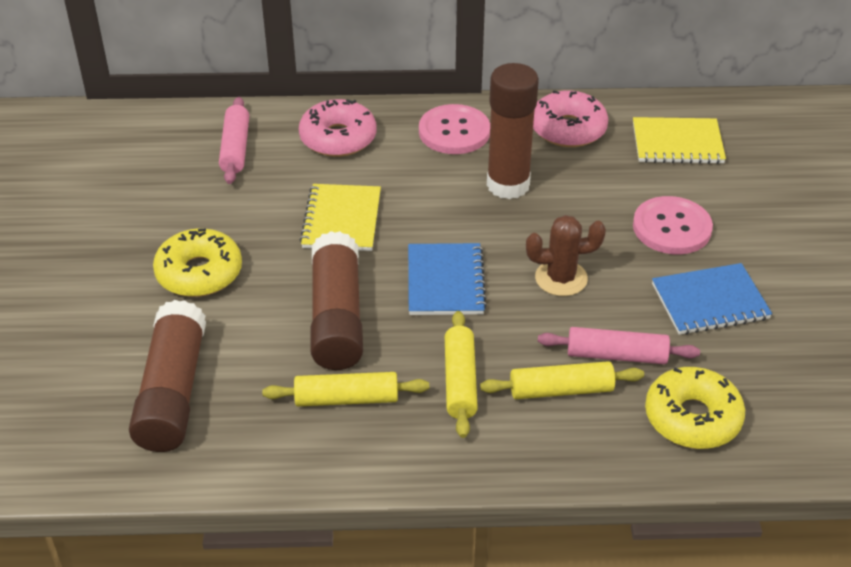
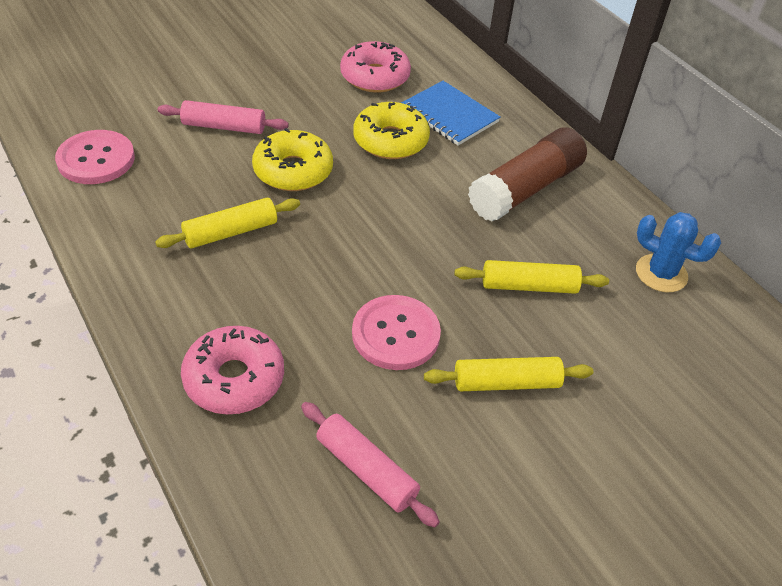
blue cactus: none = 0 -> [636,212,721,292] = 1
blue notebook: [408,243,487,315] [652,263,772,335] = 2 -> [401,81,500,145] = 1
brown cactus: [526,215,606,296] = 1 -> none = 0
brown glue stick: [129,300,206,452] [310,231,363,370] [487,63,539,199] = 3 -> [468,128,587,221] = 1
yellow notebook: [300,184,381,251] [633,117,726,164] = 2 -> none = 0

